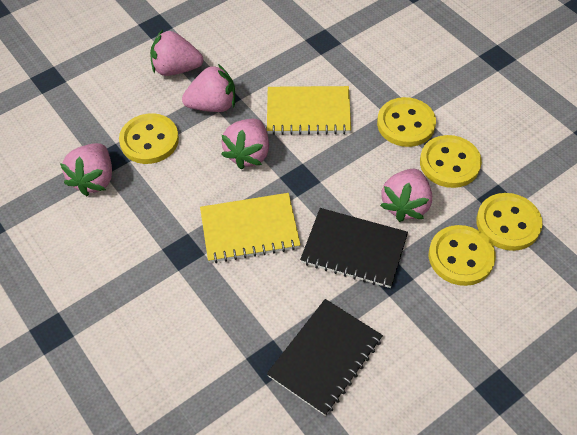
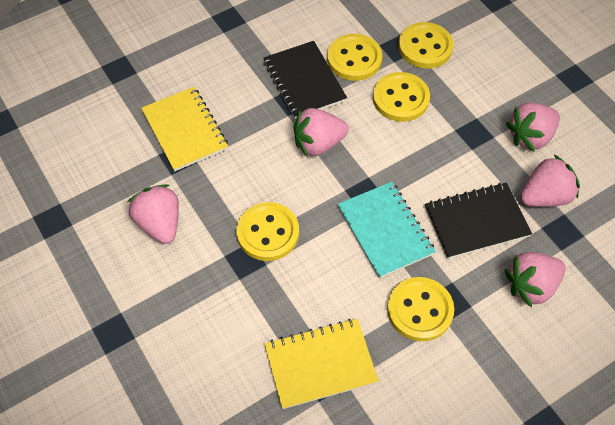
turquoise notebook: none = 0 -> [338,182,436,278] = 1

